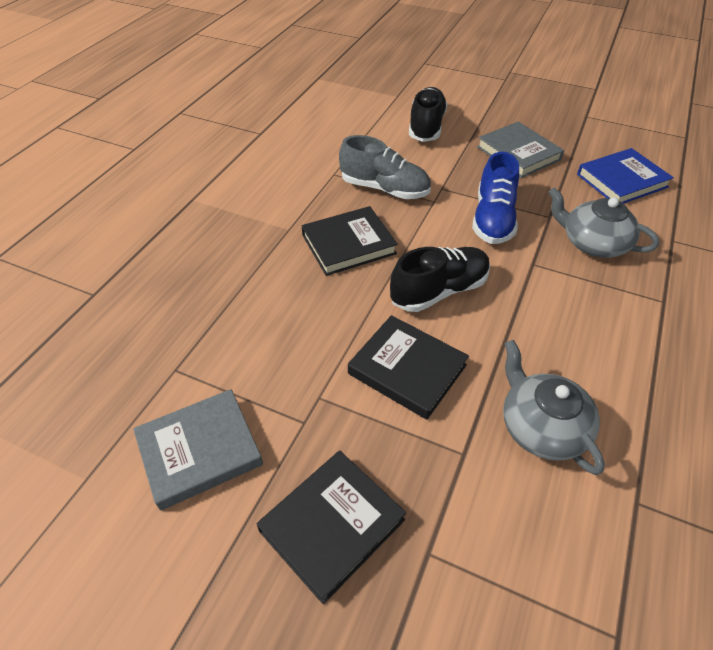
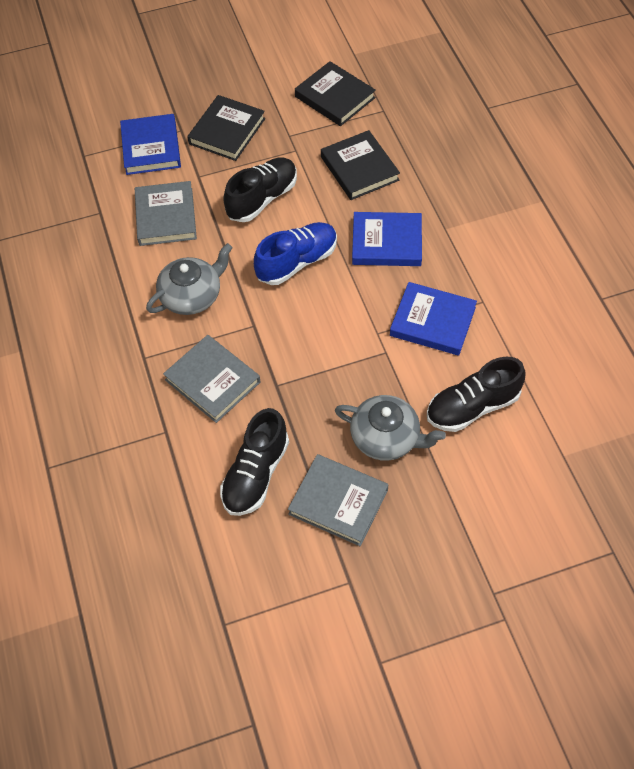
black shoe: [390,247,490,312] [409,87,448,142] = 2 -> [220,408,289,516] [223,158,297,222] [427,357,526,432] = 3
blue book: [577,148,674,204] = 1 -> [120,114,181,175] [352,212,422,266] [390,282,477,356] = 3
grey book: [133,389,263,511] [477,121,564,178] = 2 -> [135,181,197,246] [163,335,260,423] [288,454,389,546] = 3
grey shoe: [339,135,431,199] = 1 -> none = 0

